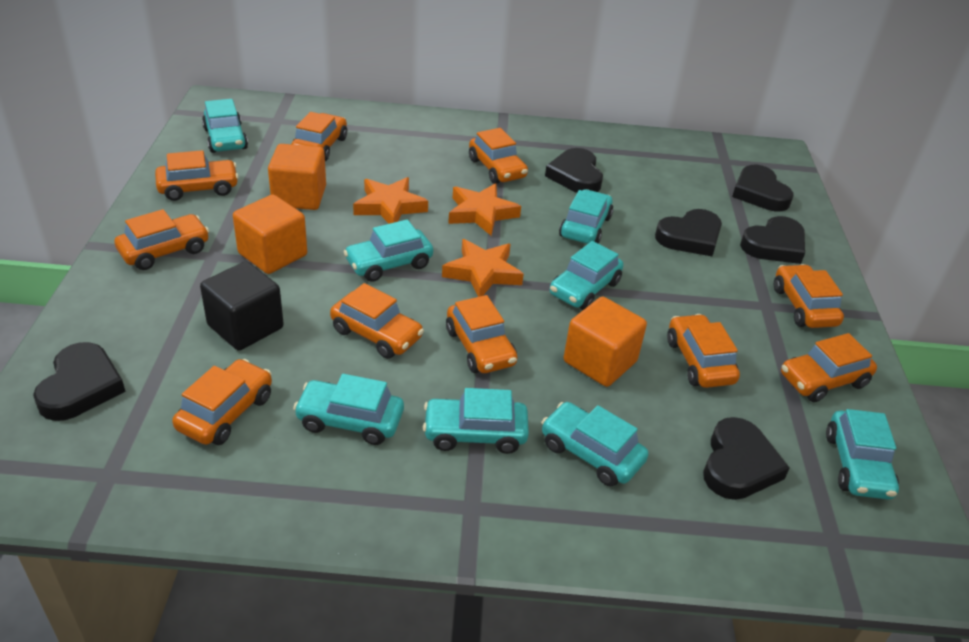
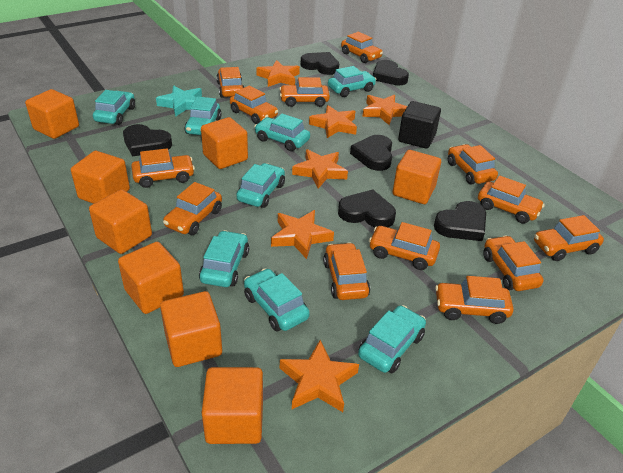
orange car: [115,209,209,270] [155,150,239,201] [172,359,272,445] [291,112,347,161] [330,283,424,359] [446,295,517,373] [469,128,528,184] [667,314,740,388] [774,264,844,328] [781,333,877,402] = 10 -> [131,148,195,188] [163,182,222,235] [216,67,244,98] [230,86,278,124] [279,77,330,107] [323,242,370,300] [341,32,383,63] [369,222,440,270] [435,276,513,324] [448,144,498,184] [478,176,545,224] [483,235,544,291] [534,215,604,261] = 13
orange cube: [233,195,307,274] [268,144,326,210] [564,296,647,387] = 3 -> [25,89,79,139] [71,151,130,204] [89,189,152,254] [118,242,184,314] [160,291,222,367] [201,117,248,169] [202,367,263,444] [392,150,441,204] = 8
orange star: [353,177,428,224] [442,239,524,297] [448,183,521,236] = 3 -> [256,60,300,87] [271,210,334,259] [280,340,359,412] [292,149,348,189] [309,105,357,138] [362,95,407,125] = 6
turquoise star: none = 0 -> [156,86,202,117] = 1

